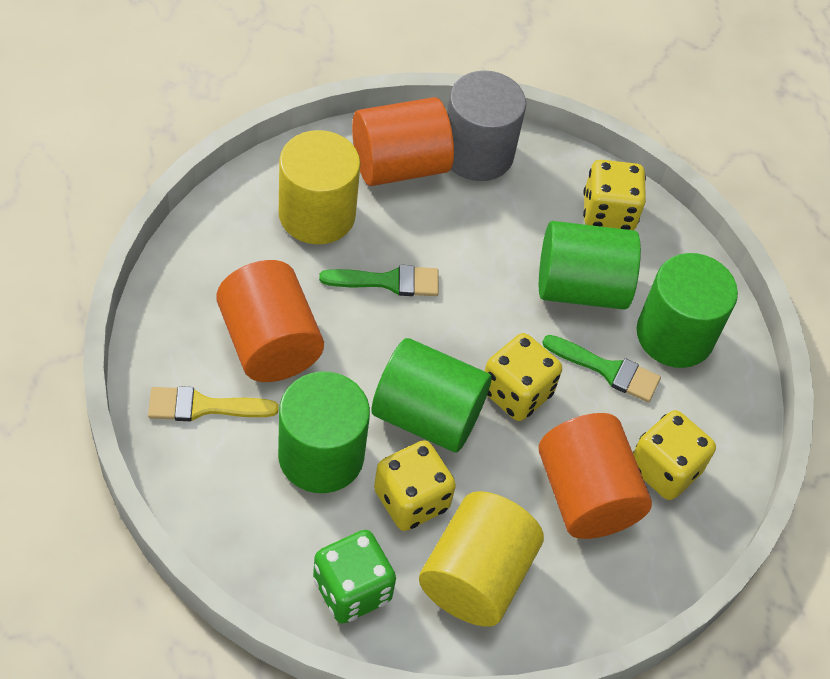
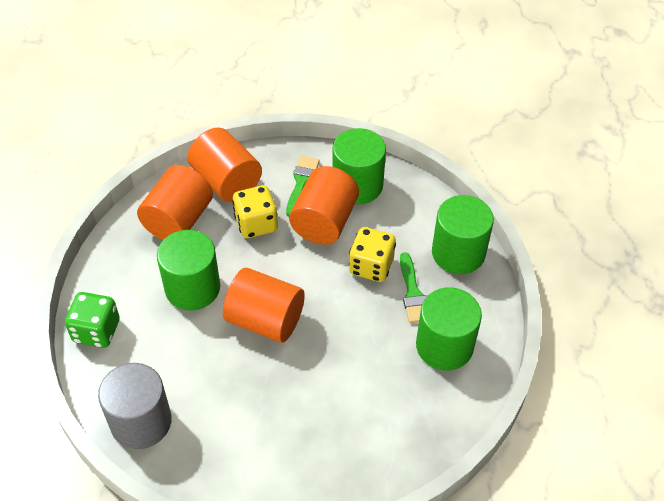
orange cylinder: [216,260,324,382] [352,97,454,186] [539,413,652,539] = 3 -> [137,165,213,240] [187,127,262,202] [223,268,305,343] [289,166,359,245] = 4
yellow brush: [148,386,279,421] = 1 -> none = 0
yellow cylinder: [279,130,360,244] [419,491,544,627] = 2 -> none = 0
yellow dice: [374,440,456,531] [485,333,562,421] [583,160,646,230] [633,410,716,500] = 4 -> [232,185,278,238] [349,227,396,282] = 2

